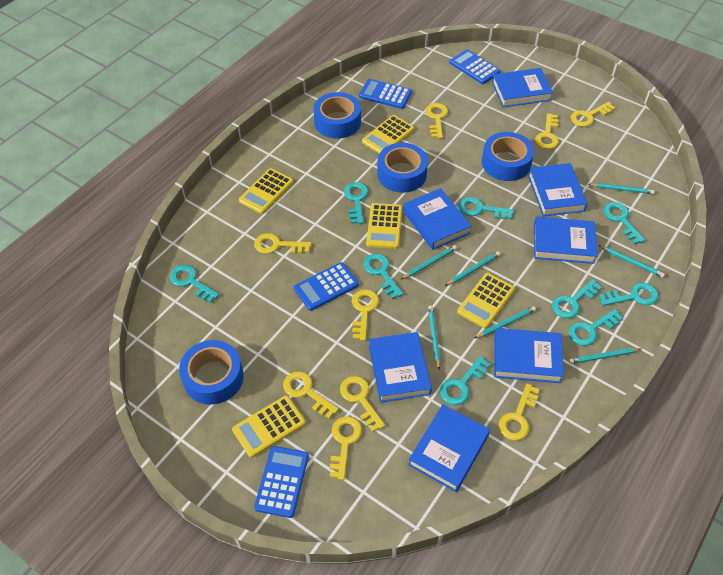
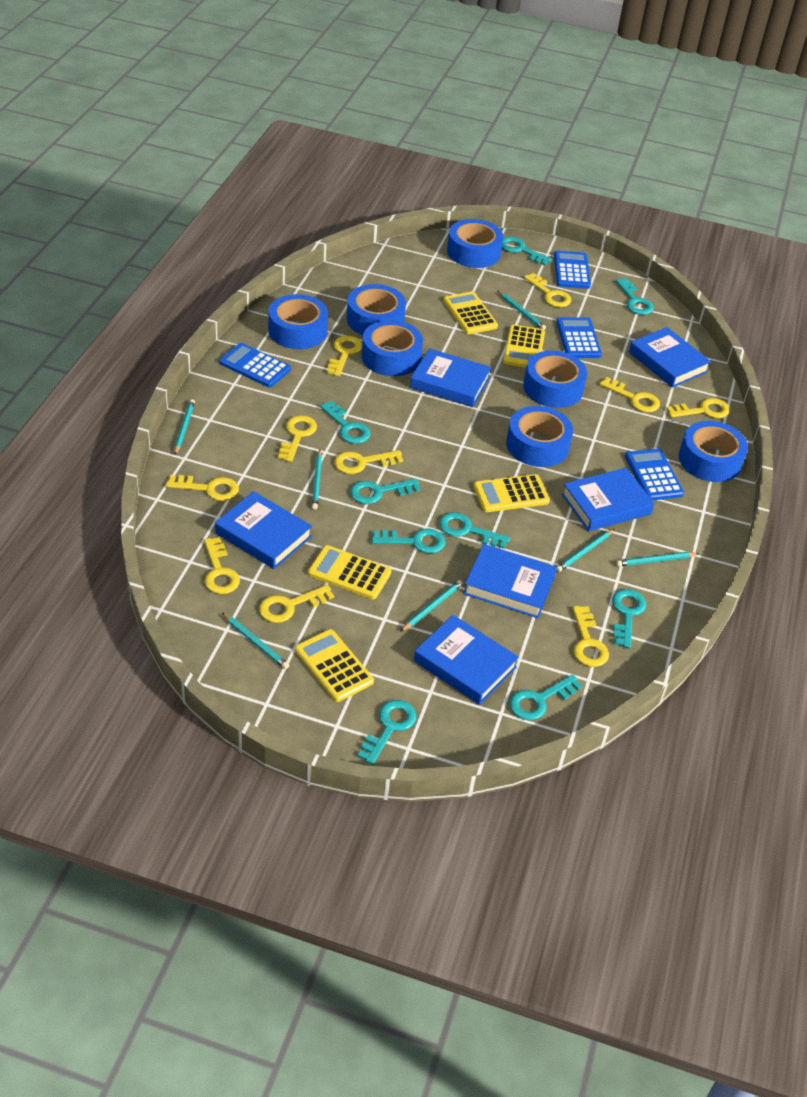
blue book: [369,332,432,403] [403,188,471,250] [408,404,490,492] [492,68,553,107] [494,328,564,383] [528,163,588,216] [534,217,597,264] = 7 -> [215,491,312,569] [410,348,491,407] [414,615,519,705] [463,544,557,618] [562,468,654,531] [629,327,711,388] = 6
blue tape: [179,340,244,405] [313,92,361,139] [377,143,428,193] [482,132,534,181] = 4 -> [268,294,328,349] [347,284,406,335] [362,320,423,376] [447,219,503,268] [506,406,573,467] [523,350,587,408] [679,421,748,482] = 7
yellow key: [254,233,311,254] [283,371,339,418] [330,416,362,480] [340,376,385,432] [352,289,379,341] [426,103,448,139] [499,383,540,441] [535,113,559,149] [571,102,615,127] = 9 -> [166,475,239,501] [204,537,240,594] [259,585,334,623] [278,415,317,462] [327,336,362,376] [334,450,403,474] [524,273,571,307] [572,606,609,667] [599,377,660,412] [667,398,730,418] = 10

